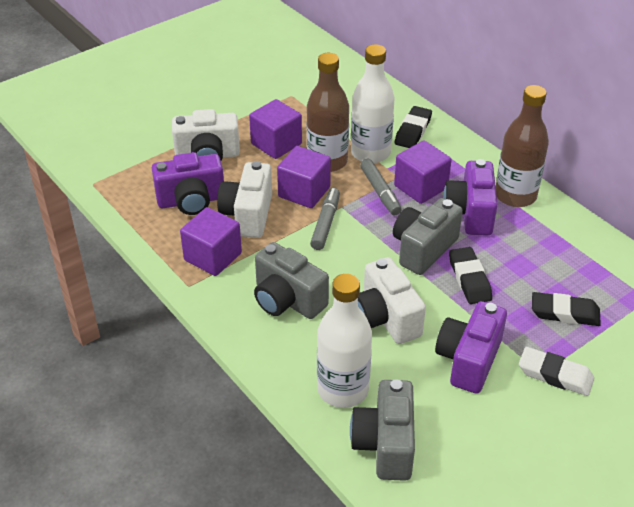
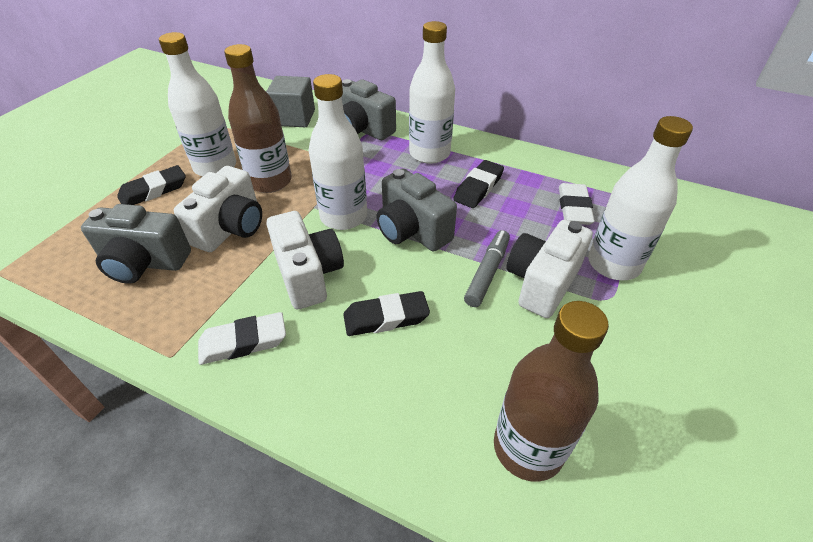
grey cube: none = 0 -> [266,76,315,127] = 1
grey marker: [310,188,340,250] [360,159,401,215] = 2 -> [464,230,510,307] = 1
purple camera: [152,152,224,215] [435,301,507,394] [443,159,498,236] = 3 -> none = 0
purple cube: [180,207,242,276] [249,99,302,159] [277,146,331,208] [394,140,452,204] = 4 -> none = 0
white bottle: [317,274,372,408] [351,44,394,163] = 2 -> [159,32,236,176] [309,74,367,230] [409,21,455,164] [588,116,693,280] = 4
white eraser: [519,347,594,396] = 1 -> [198,312,286,365] [559,183,595,225] = 2

